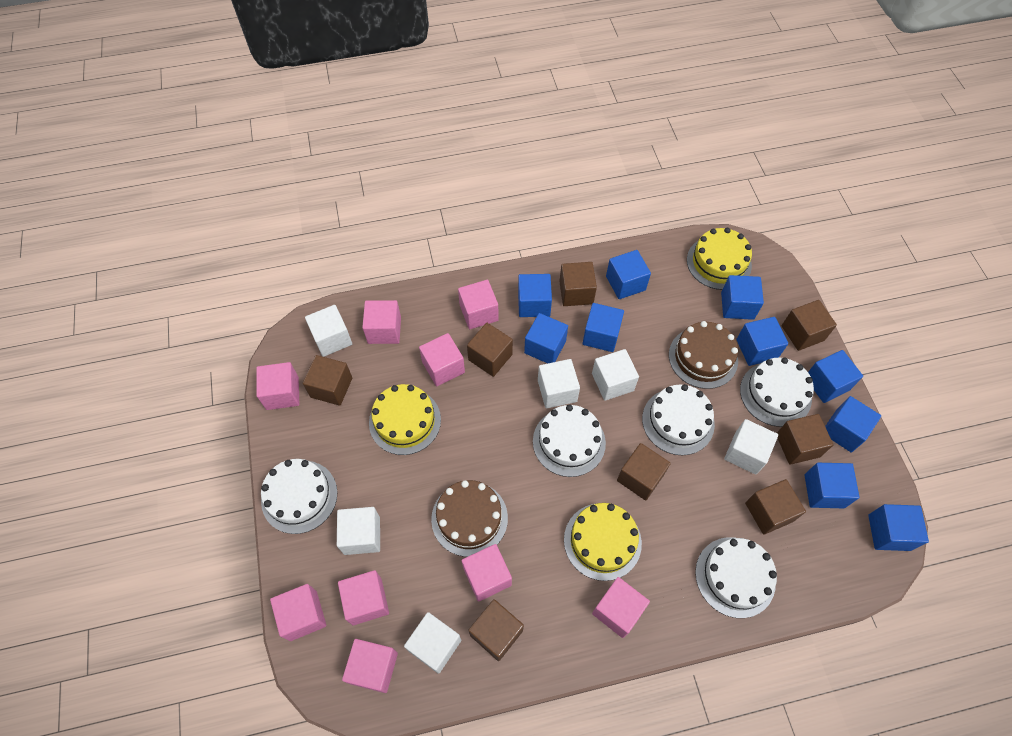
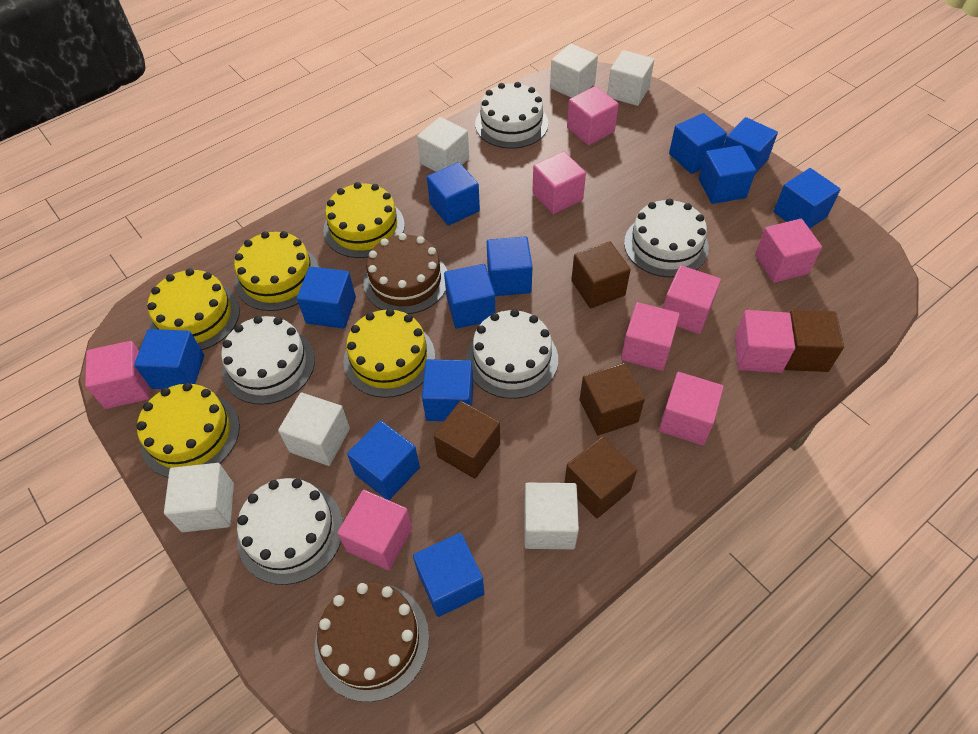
blue cube: [518,274,552,317] [524,313,568,363] [583,303,624,352] [606,250,651,299] [721,275,764,320] [736,317,788,366] [805,463,859,508] [808,350,863,403] [825,396,881,452] [868,504,929,551] = 10 -> [134,329,204,389] [297,266,356,329] [347,420,420,500] [413,533,484,617] [422,359,473,421] [427,162,480,226] [444,264,495,329] [487,236,533,296] [669,113,727,174] [699,145,756,204] [723,117,778,174] [774,168,841,229] = 12
brown cube: [303,355,352,406] [467,323,513,377] [468,599,524,661] [559,262,597,306] [617,443,671,501] [745,479,806,535] [777,414,833,465] [782,300,837,351] = 8 -> [434,401,500,479] [564,436,637,518] [571,241,631,308] [580,363,645,435] [785,310,844,372] = 5
yellow cake: [369,384,441,455] [564,503,642,581] [687,228,752,290] = 3 -> [136,383,240,478] [147,269,240,350] [234,231,319,311] [323,182,405,258] [343,308,435,398] = 5

